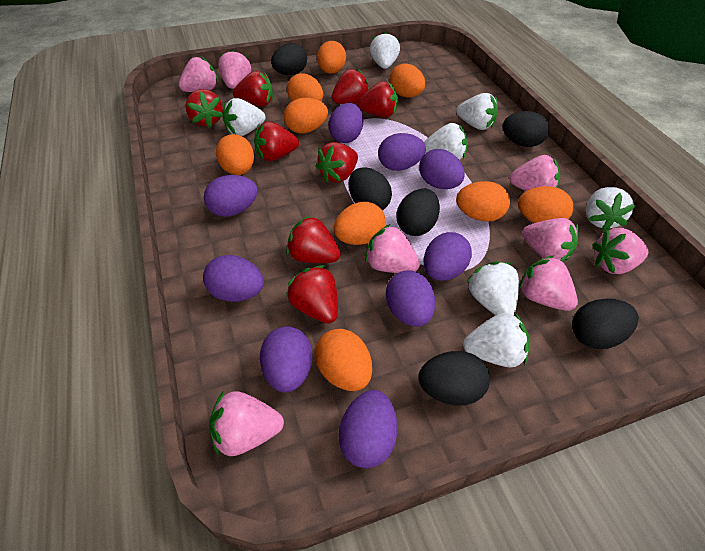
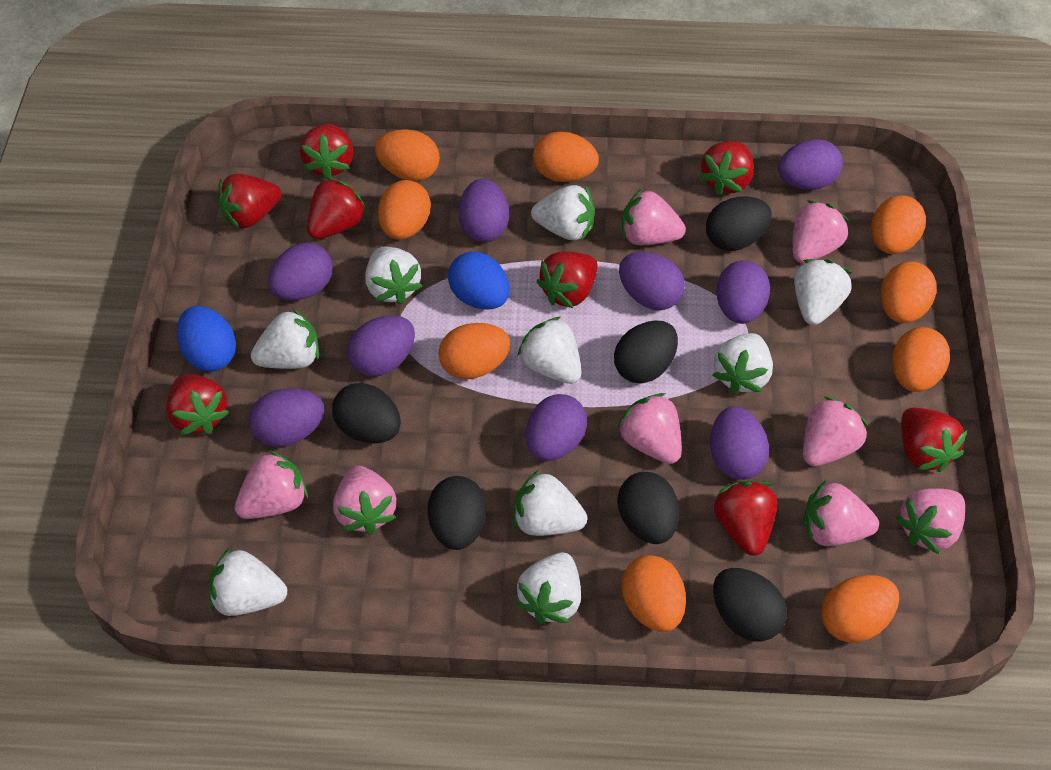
blue egg: none = 0 -> [177,306,236,371] [448,252,510,309] = 2
white strawberry: [223,98,265,136] [370,32,400,69] [424,123,468,160] [456,93,498,130] [463,312,530,367] [466,261,519,315] [586,187,636,231] = 7 -> [209,548,287,616] [251,308,319,369] [365,247,422,305] [514,471,587,536] [516,553,581,624] [517,317,581,384] [531,185,595,240] [713,333,773,394] [794,259,852,325] = 9

